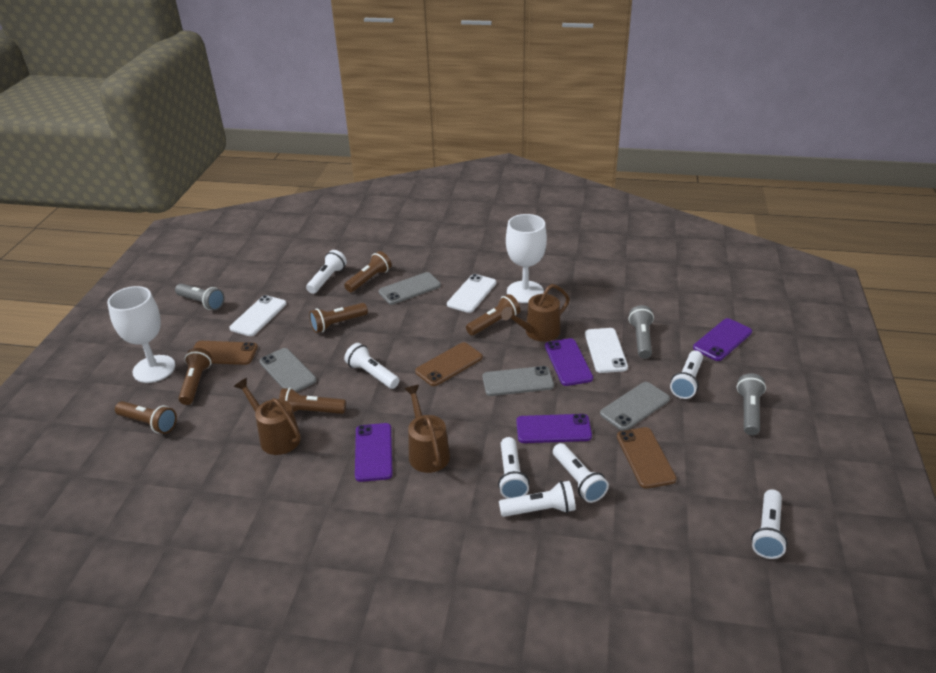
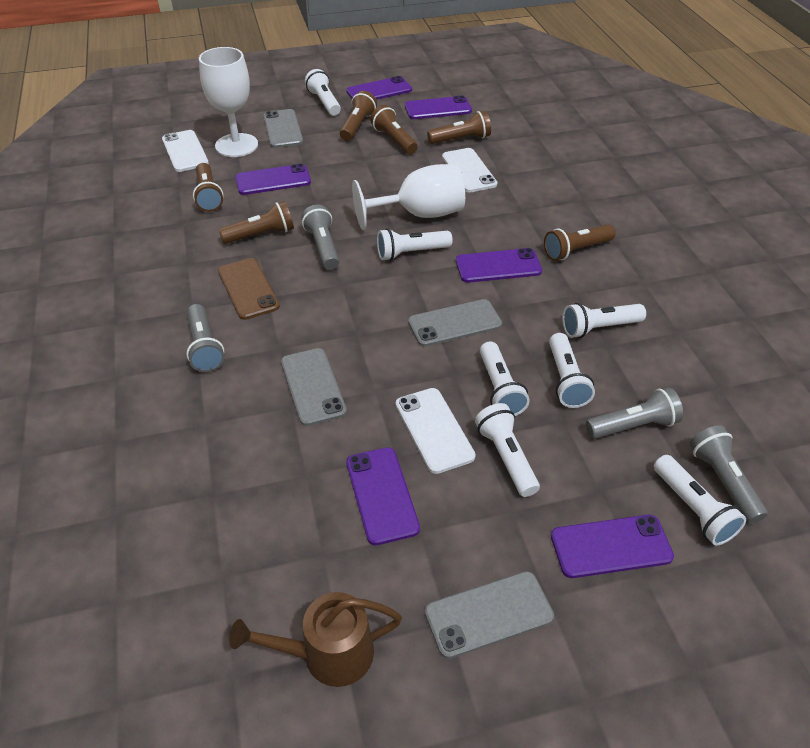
brown phone: [193,341,258,365] [415,342,483,386] [617,427,677,489] = 3 -> [218,258,280,320] = 1
brown watering can: [234,378,301,455] [405,385,450,473] [501,284,570,342] = 3 -> [229,592,402,687] = 1
grey flashlight: [175,284,225,310] [629,305,654,359] [737,373,766,435] = 3 -> [186,304,224,372] [301,205,339,270] [586,387,683,439] [689,425,768,524] = 4
purple phone: [355,423,393,482] [516,414,592,443] [545,338,593,386] [693,318,752,361] = 4 -> [235,164,311,195] [346,76,412,100] [346,447,420,545] [405,96,472,119] [456,248,542,283] [551,515,674,578] = 6

